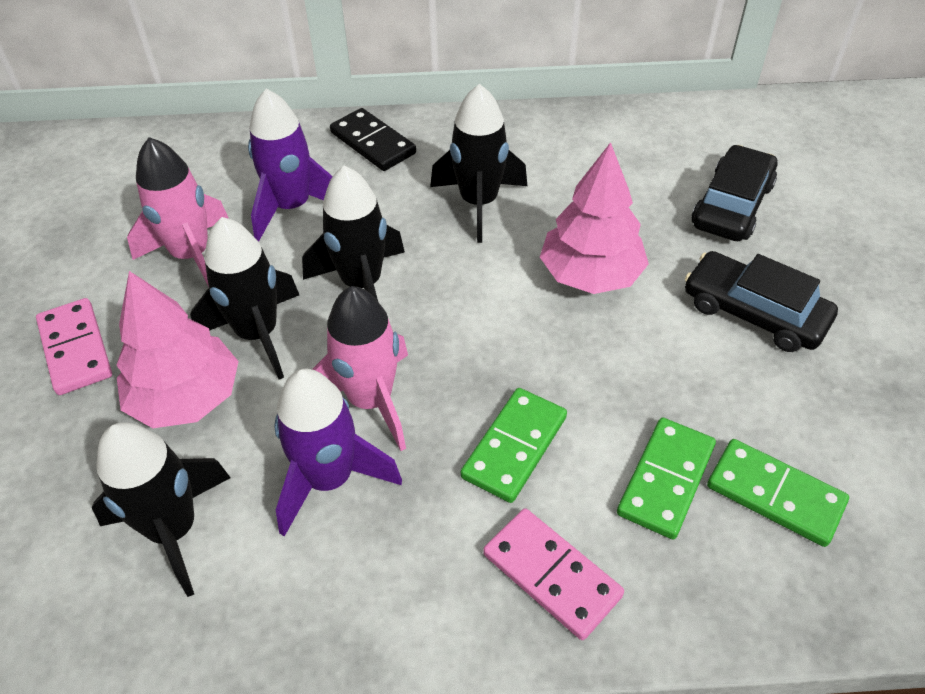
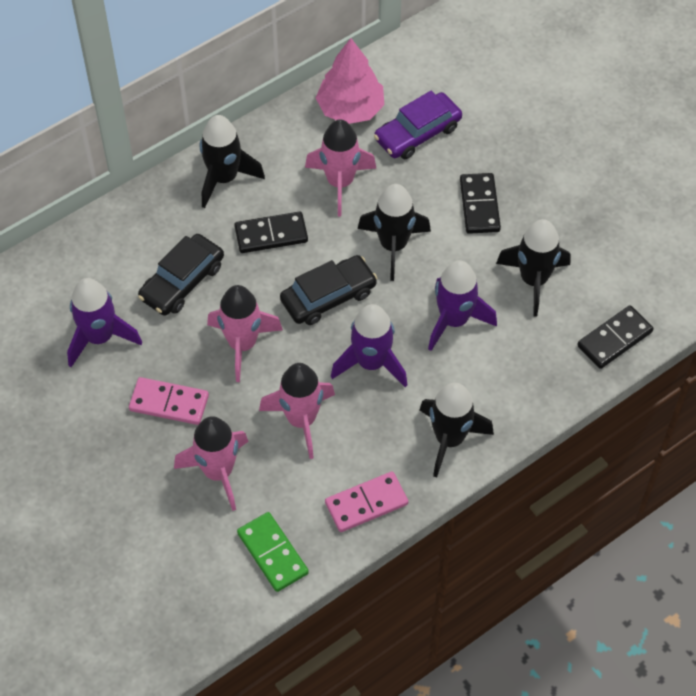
black domino: [330,108,416,171] = 1 -> [234,211,308,253] [460,173,501,234] [577,305,653,369] = 3
green domino: [461,388,567,503] [617,418,716,539] [707,439,849,547] = 3 -> [237,512,309,592] = 1
pink rocket: [127,137,229,287] [312,286,408,451] = 2 -> [174,416,249,511] [207,285,283,382] [259,363,335,459] [305,119,377,216] = 4
pink tree: [116,271,239,428] [540,142,649,294] = 2 -> [316,38,384,124] = 1
purple car: none = 0 -> [374,91,462,159] = 1
purple rocket: [248,89,333,242] [274,369,402,536] = 2 -> [67,278,142,367] [331,304,408,387] [428,261,497,351] = 3

